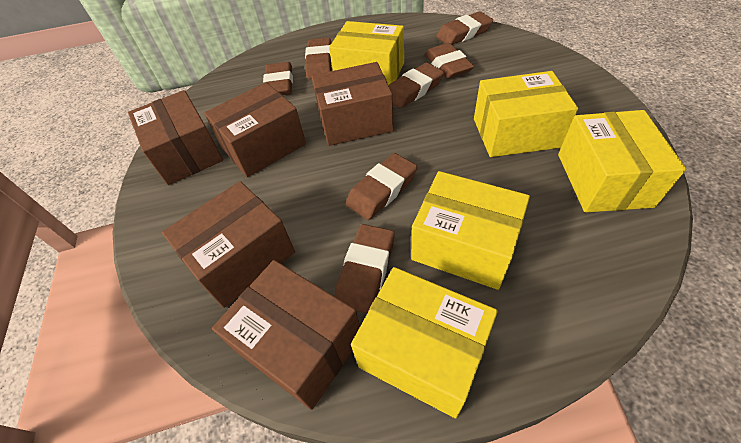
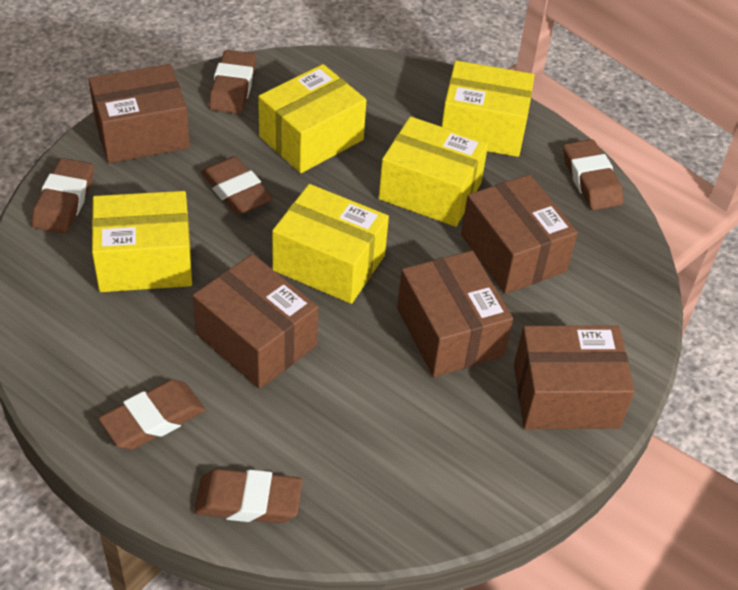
brown eraser: [263,62,293,95] [305,38,332,79] [334,224,395,314] [346,153,417,220] [388,63,444,108] [424,43,474,78] [436,11,493,45] = 7 -> [31,158,94,234] [98,379,205,450] [194,469,302,523] [201,156,273,215] [209,50,256,114] [563,139,623,210] = 6

